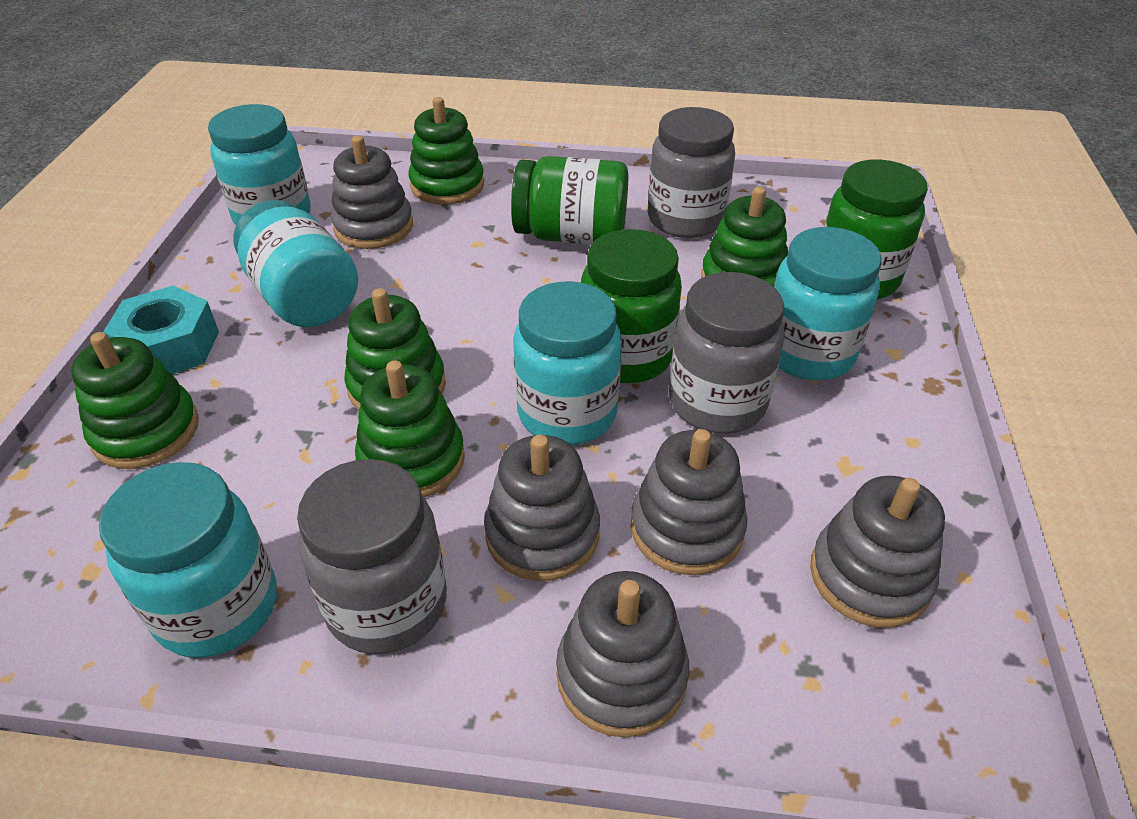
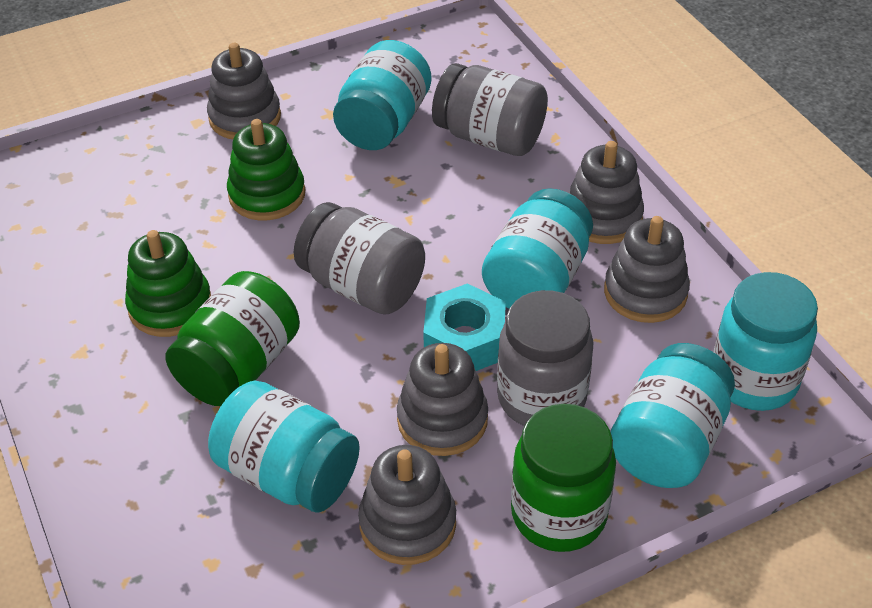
green jar: [511,156,628,245] [581,229,682,383] [824,160,928,299] = 3 -> [165,271,300,406] [511,404,616,552] = 2
green stacking toy: [71,332,199,469] [344,288,446,411] [355,361,465,497] [408,97,484,205] [701,187,788,287] = 5 -> [125,230,211,337] [227,119,305,221] = 2

